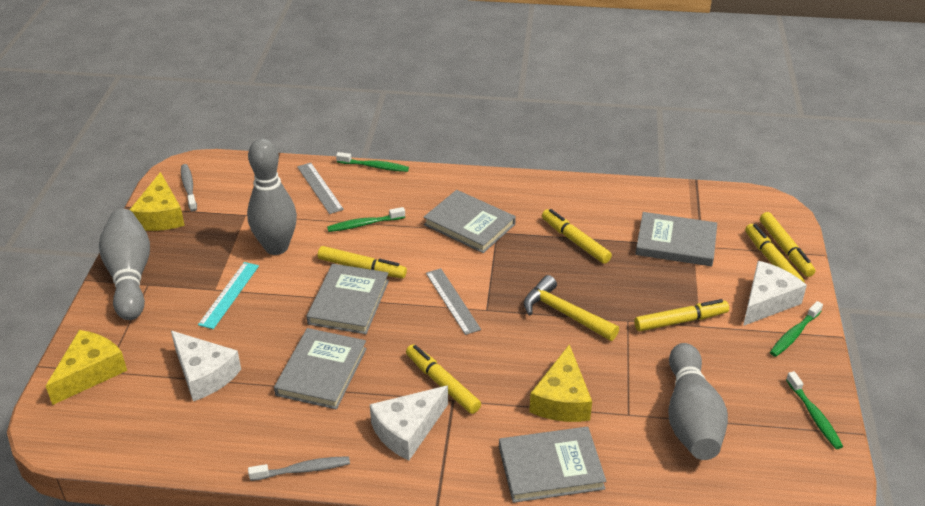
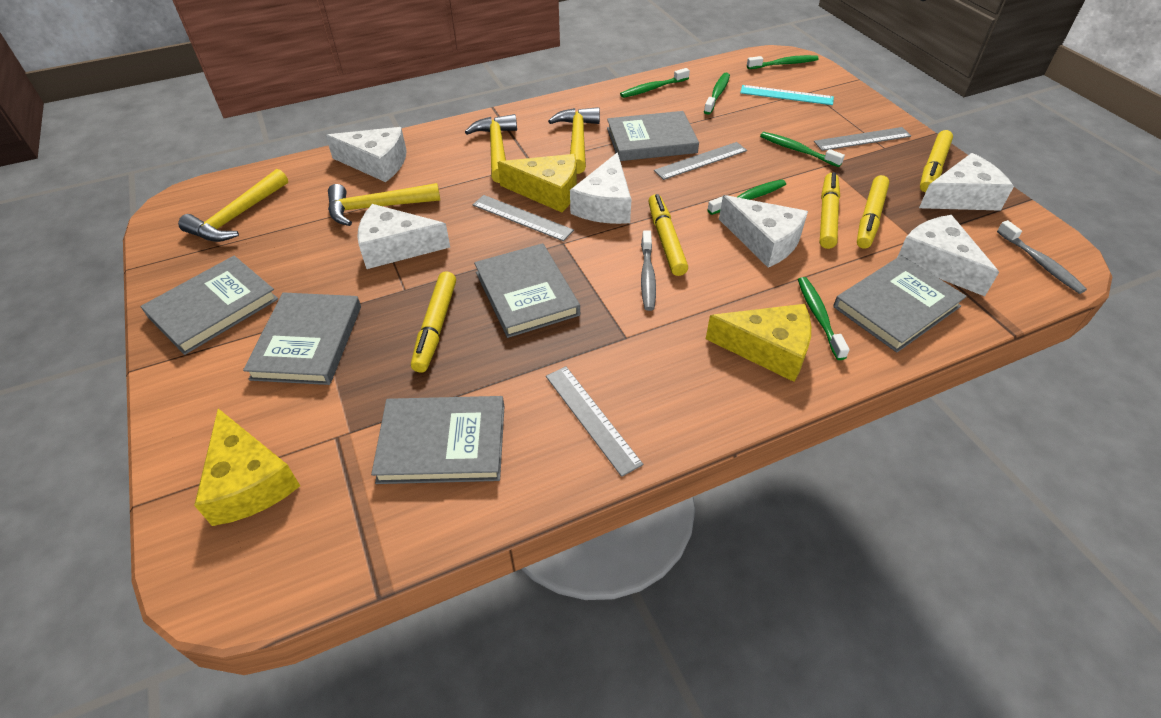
green toothbrush: [327,207,405,232] [336,152,409,172] [770,301,823,357] [786,371,843,449] = 4 -> [620,68,690,98] [704,73,730,115] [707,179,786,215] [747,55,819,69] [760,132,845,167] [798,277,850,360] = 6
grey book: [274,328,367,409] [307,264,389,334] [424,190,516,253] [499,427,606,503] [635,212,717,267] = 5 -> [140,256,278,355] [243,292,361,385] [371,396,504,484] [474,243,580,338] [607,111,699,161] [833,255,967,352] = 6
grey bowling pin: [99,209,150,320] [247,138,297,255] [668,343,728,460] = 3 -> none = 0
grey ruler: [297,163,344,214] [426,268,481,335] = 2 -> [473,195,574,241] [546,366,643,477] [654,142,747,180] [814,127,911,151] = 4
white cheese: [171,331,241,401] [370,386,448,460] [743,261,807,326] = 3 -> [325,127,407,182] [357,204,450,269] [570,152,631,224] [719,195,808,268] [898,215,999,296] [919,153,1014,211] = 6
yellow hammer: [524,275,619,341] = 1 -> [178,169,288,242] [328,183,440,226] [465,114,517,183] [548,107,600,174] = 4
yellow marker: [318,246,407,278] [406,344,481,414] [542,209,612,264] [634,299,729,331] [745,224,804,282] [760,212,815,277] = 6 -> [411,271,456,373] [648,194,688,276] [820,172,840,249] [857,175,889,249] [920,130,953,192] = 5

